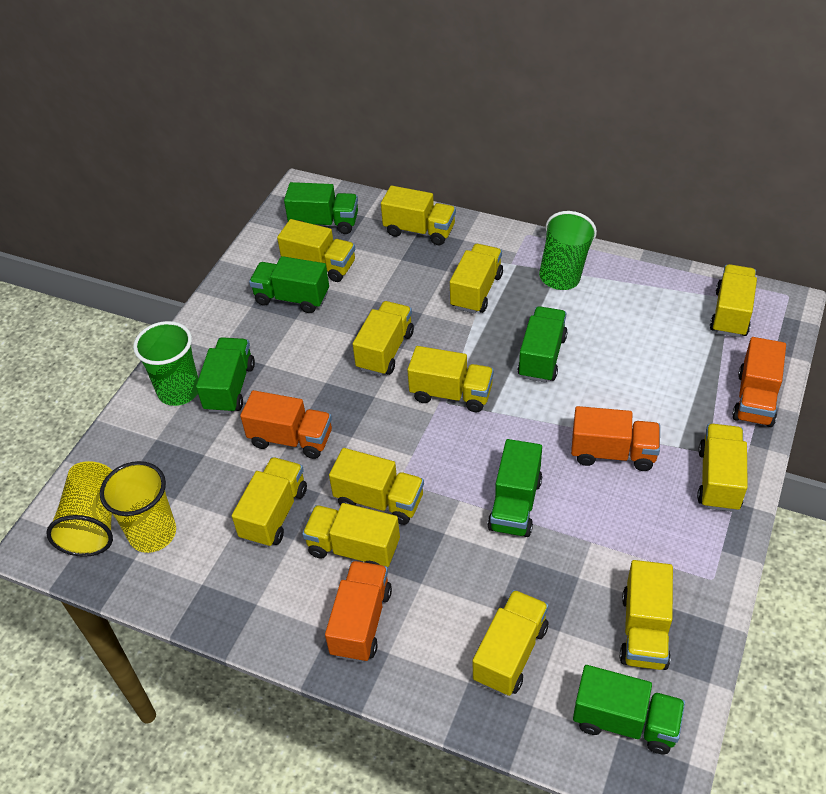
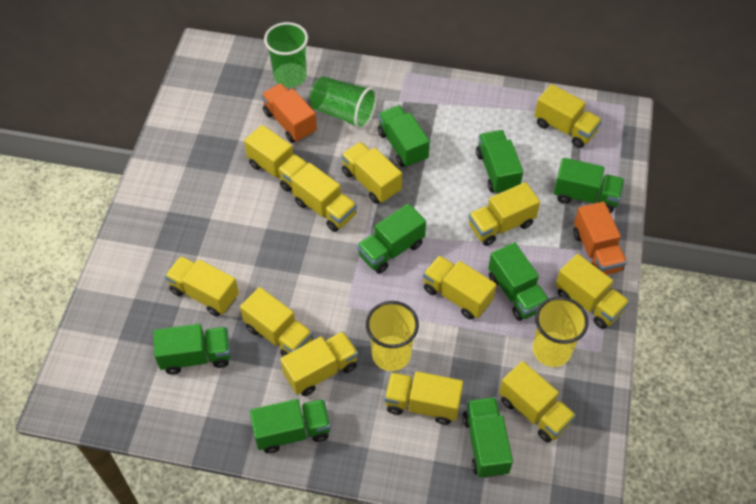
green truck: [196,337,255,414] [249,256,329,313] [284,182,358,234] [487,439,542,537] [518,306,568,383] [573,665,685,754] = 6 -> [153,324,231,374] [250,399,331,453] [357,204,426,274] [378,105,430,168] [463,397,513,478] [476,130,523,194] [488,242,548,321] [554,158,624,213] = 8
orange truck: [240,390,332,459] [325,561,392,662] [571,406,660,471] [732,337,786,427] = 4 -> [261,83,317,143] [573,202,627,275] = 2

